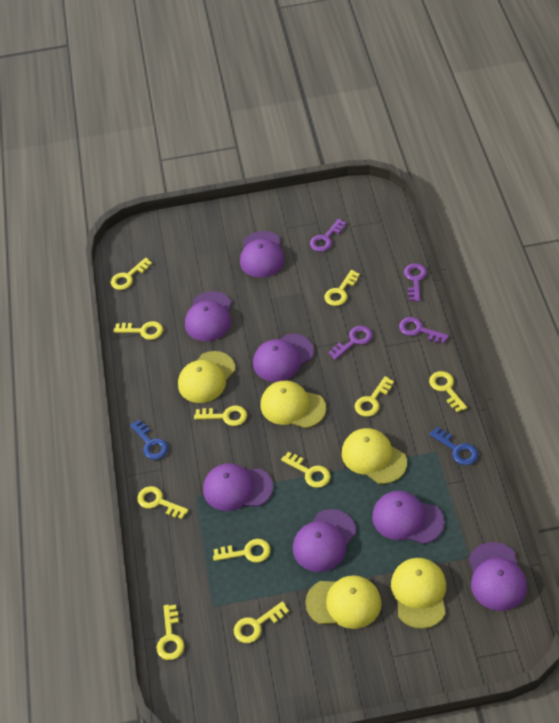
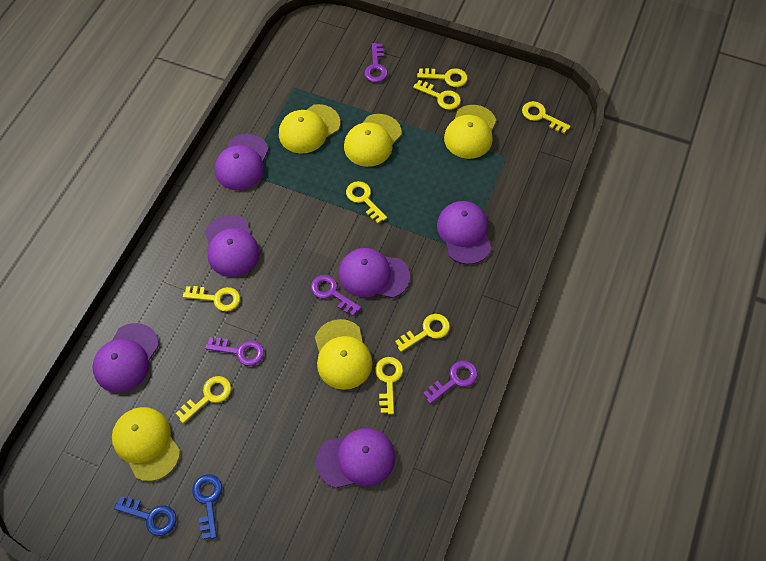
purple cap: [185,291,231,341] [203,463,273,511] [240,231,285,278] [253,334,314,382] [293,509,356,572] [372,491,444,544] [469,542,527,611] = 7 -> [92,323,159,393] [205,215,260,277] [215,134,269,190] [316,428,395,488] [339,248,410,298] [437,201,491,265] = 6
yellow key: [111,258,152,290] [113,321,163,340] [137,486,189,519] [157,605,184,660] [194,406,247,426] [213,539,271,563] [234,601,289,643] [281,452,331,488] [324,270,360,306] [354,376,394,417] [429,371,467,412] = 11 -> [176,376,231,423] [183,286,240,312] [346,181,387,224] [375,357,403,414] [395,314,450,352] [413,80,461,110] [417,68,468,87] [522,101,570,134] = 8

